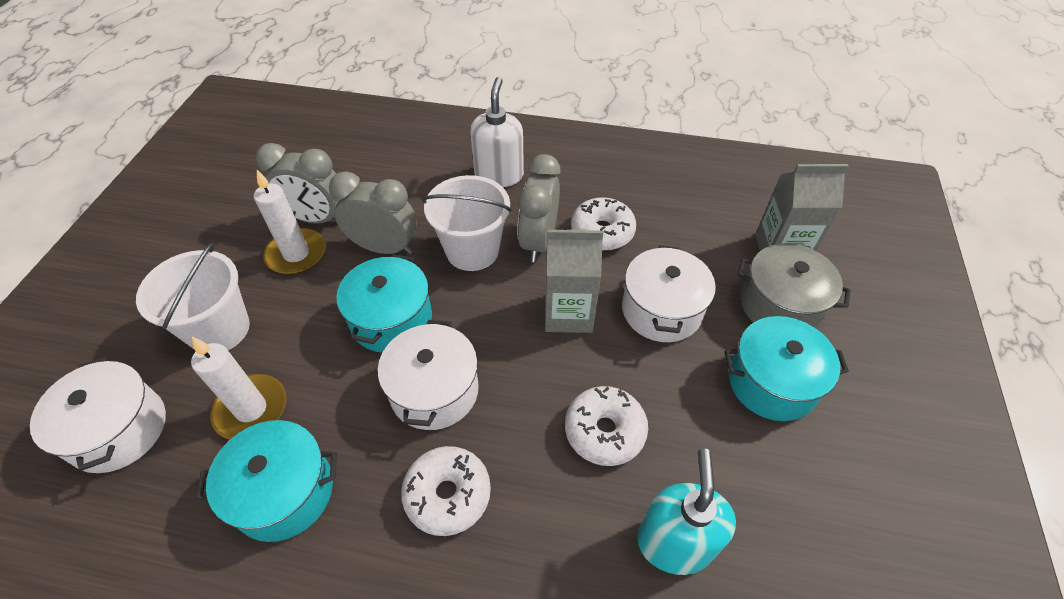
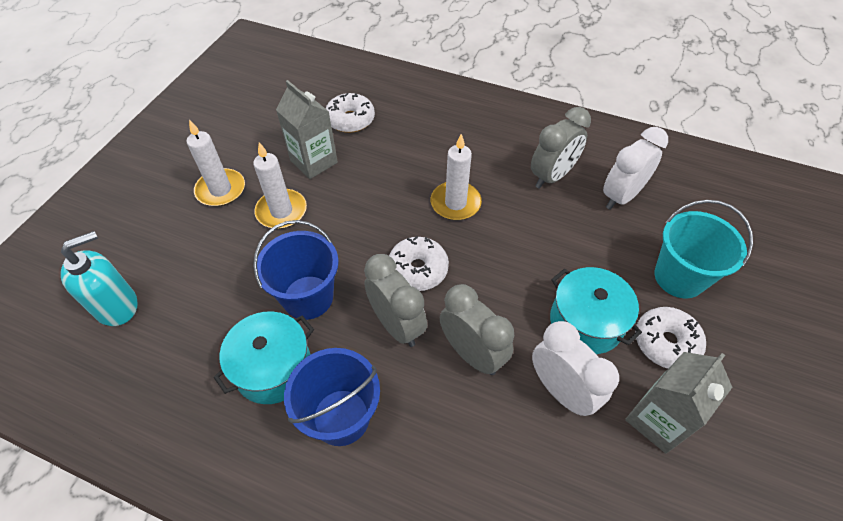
blue bucket: none = 0 -> [253,220,339,320] [284,348,380,446] = 2
grey pot: [737,243,851,328] = 1 -> none = 0
turquoise bucket: none = 0 -> [654,200,753,298] = 1
turquoise pot: [196,420,337,542] [336,254,432,353] [724,316,849,421] = 3 -> [213,311,314,404] [550,267,642,354] = 2
white bucket: [136,243,250,350] [422,175,511,271] = 2 -> none = 0
white candle: [191,337,287,440] [254,170,326,275] = 2 -> [187,119,245,207] [253,142,307,229] [431,134,482,220] = 3
white clock: none = 0 -> [532,321,619,416] [603,127,668,210] = 2
white pot: [30,357,166,473] [378,320,479,430] [622,245,716,342] = 3 -> none = 0
white soap dispenser: [470,77,524,187] = 1 -> none = 0

